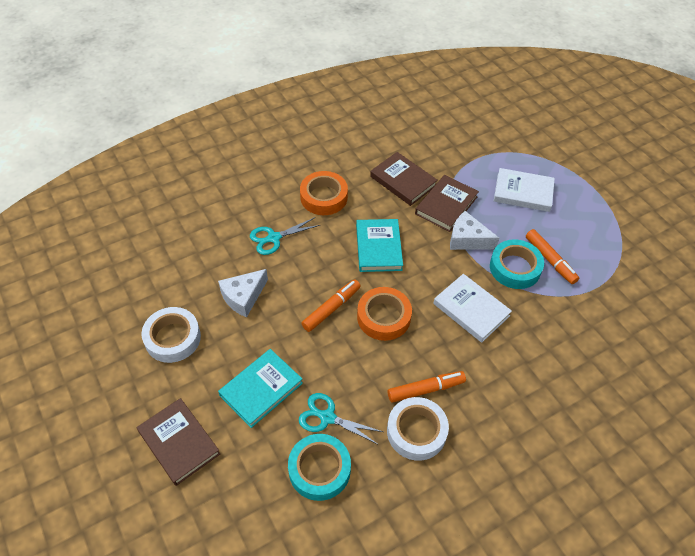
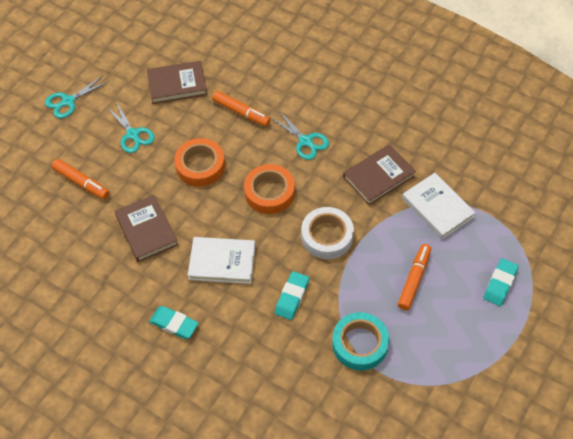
turquoise book: [218,349,303,428] [356,219,403,272] = 2 -> none = 0
turquoise eraser: none = 0 -> [149,306,198,339] [275,271,309,320] [483,258,519,306] = 3
turquoise scissors: [250,217,320,255] [299,393,383,445] = 2 -> [45,75,110,118] [107,101,155,153] [270,110,329,160] = 3
turquoise tape: [288,434,351,501] [490,239,544,289] = 2 -> [332,312,389,371] = 1
white cheese: [218,269,268,317] [450,211,499,250] = 2 -> none = 0
white tape: [141,307,201,363] [387,397,449,461] = 2 -> [301,207,354,259] = 1

